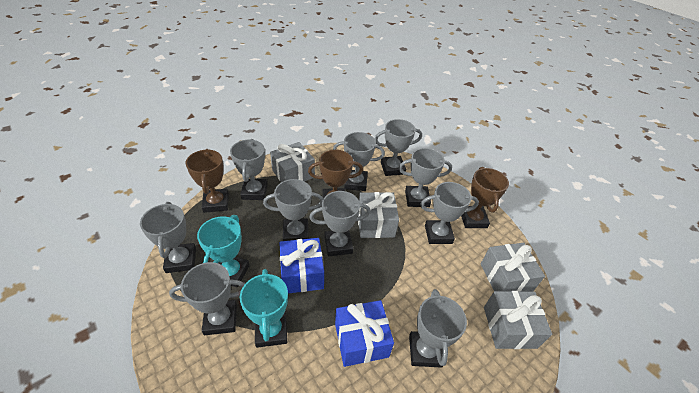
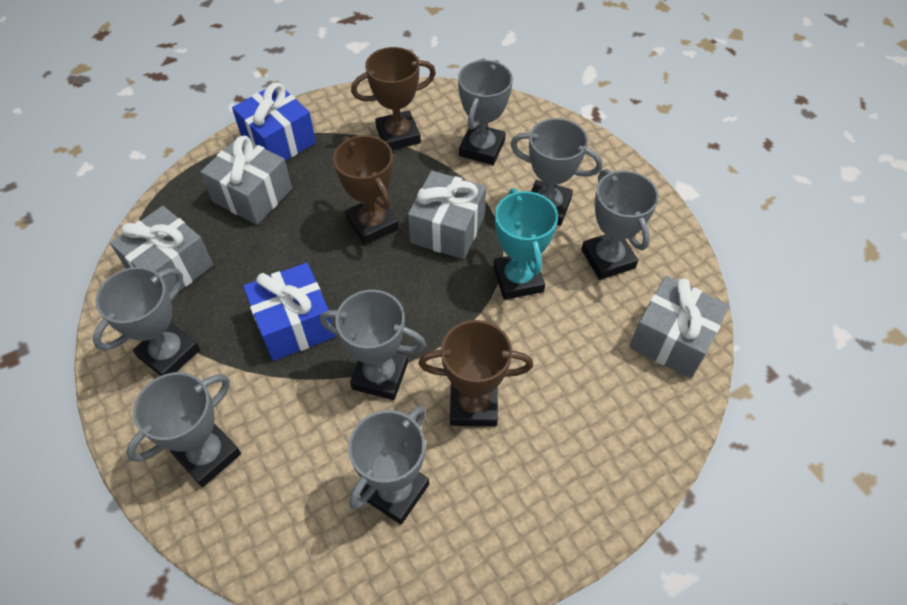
grey trophy: [140,202,196,273] [169,262,245,335] [230,139,268,200] [263,179,323,241] [309,191,370,257] [333,132,385,191] [375,119,422,176] [399,148,452,207] [409,289,467,368] [421,182,479,244] = 10 -> [93,267,200,376] [126,372,241,487] [320,290,426,400] [348,406,429,524] [458,60,513,165] [510,118,602,226] [581,169,659,280] = 7
turquoise trophy: [197,215,250,287] [240,269,288,348] = 2 -> [493,188,558,300] = 1

